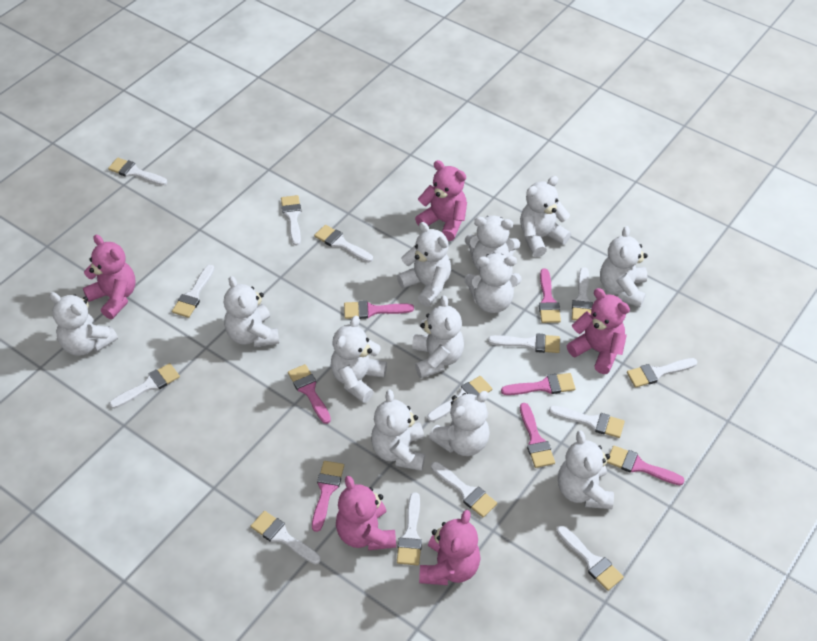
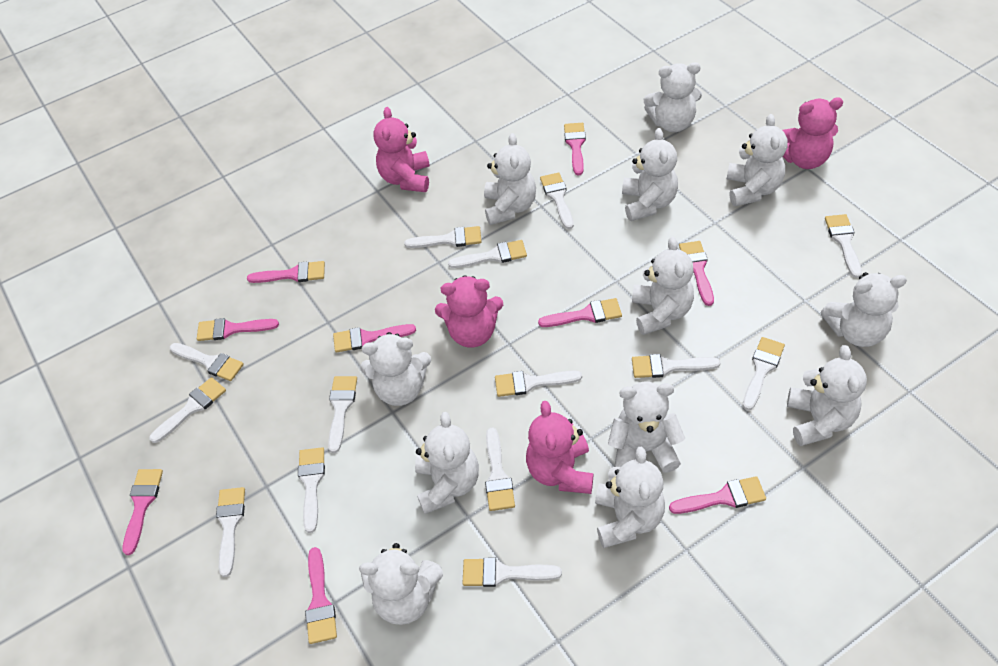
pink brush: [288,364,331,424] [312,461,344,532] [344,300,414,319] [501,373,575,395] [520,403,555,468] [539,269,561,323] [607,446,685,485] = 7 -> [122,469,163,555] [197,318,279,341] [247,261,325,283] [305,547,337,644] [333,324,416,353] [538,298,622,327] [564,123,586,175] [669,476,766,514] [679,241,714,306] = 9
pink teddy bear: [83,235,136,319] [336,476,396,550] [415,160,467,241] [419,510,481,585] [567,288,630,374] = 5 -> [373,107,430,192] [435,275,503,347] [526,401,594,494] [782,97,843,169] = 4

